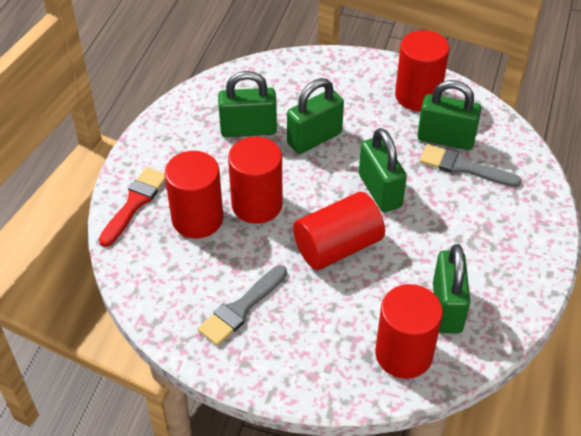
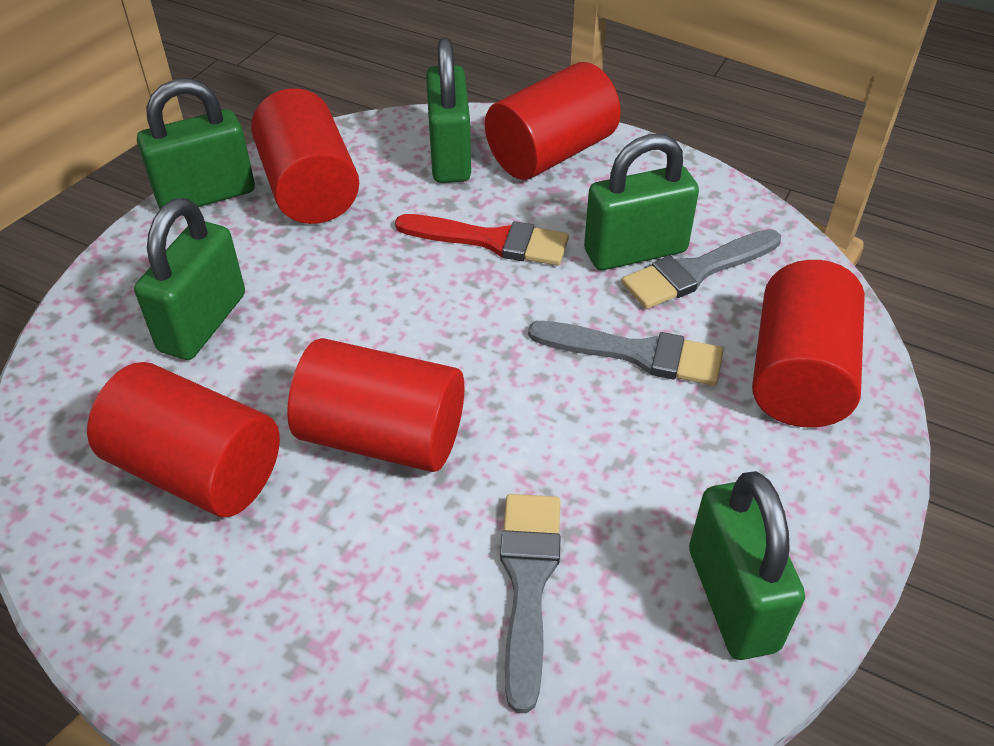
grey brush: [198,265,287,346] [420,144,521,187] = 2 -> [500,494,561,713] [528,321,723,386] [622,229,781,309] = 3

